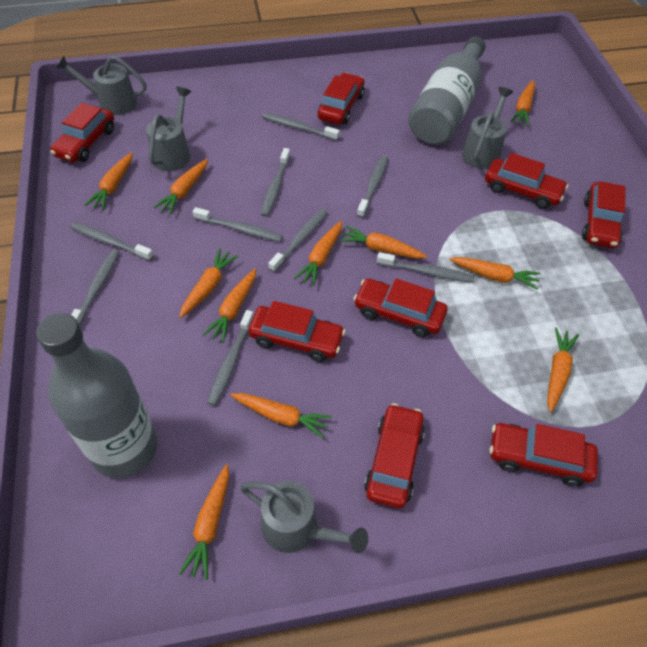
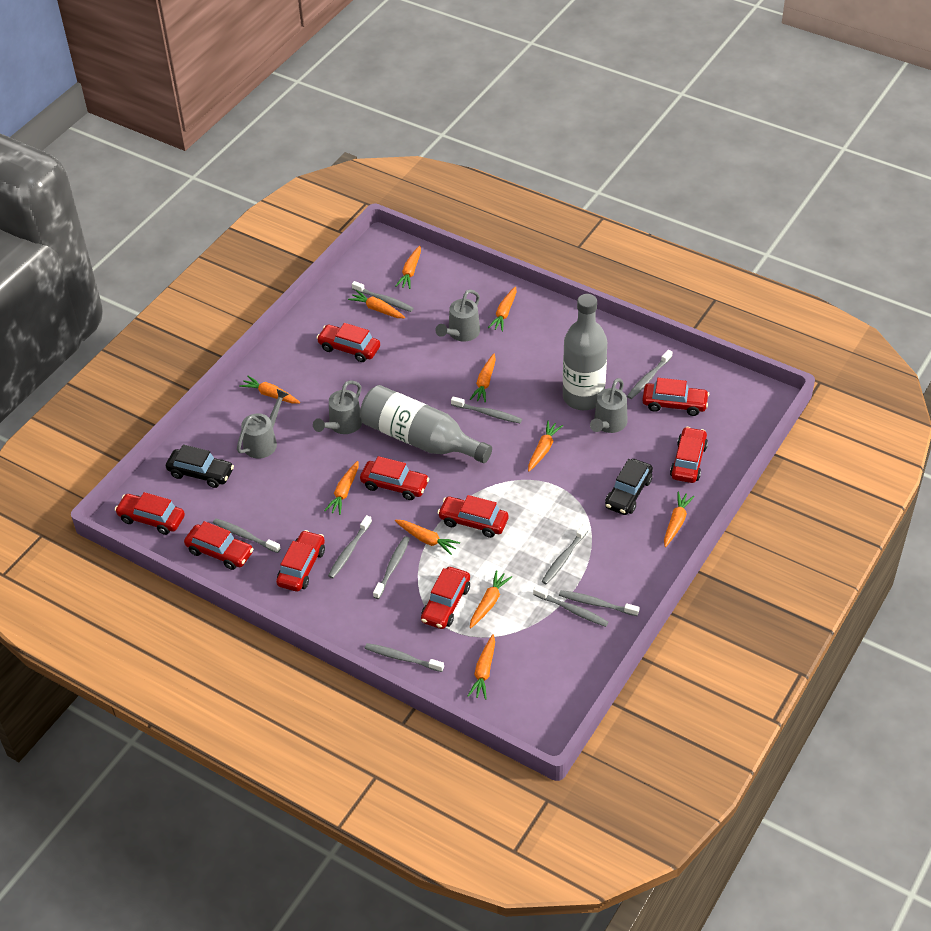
black car: none = 0 -> [166,445,234,488] [605,459,653,515] = 2
grey toothbrush: [71,222,154,261] [71,249,119,326] [193,207,283,242] [207,310,254,406] [261,148,290,217] [262,113,340,141] [268,208,328,272] [357,155,388,218] [377,252,475,283] = 9 -> [213,518,281,553] [328,515,372,578] [352,281,414,312] [365,643,444,672] [373,536,410,599] [451,396,522,423] [533,586,608,627] [542,524,588,585] [559,590,640,616] [627,350,672,399] = 10
red car: [50,103,114,162] [248,301,346,362] [318,73,364,125] [353,279,448,337] [364,403,425,509] [485,153,568,209] [490,423,598,486] [582,181,626,248] = 8 -> [115,492,185,535] [184,521,253,570] [276,530,325,592] [317,323,380,362] [360,456,429,500] [421,567,470,629] [437,495,508,538] [642,378,709,416] [670,427,708,483] = 9

